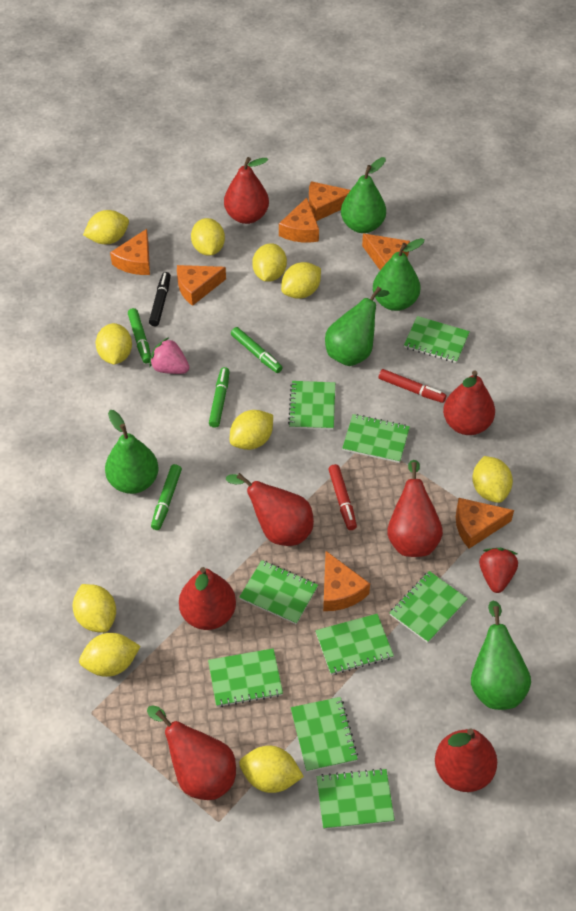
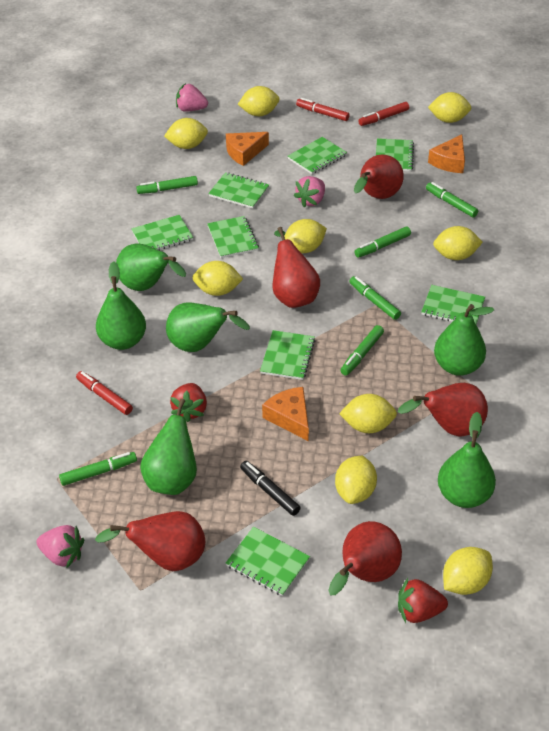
green marker: [128,308,151,363] [151,464,182,530] [209,367,230,428] [231,327,283,373] = 4 -> [59,452,137,486] [136,176,198,194] [340,325,384,376] [349,276,401,320] [354,227,411,257] [426,182,478,217] = 6
green notebook: [208,648,283,707] [239,560,318,625] [288,381,335,430] [291,697,358,772] [315,614,394,675] [317,768,395,829] [342,414,410,463] [389,571,468,643] [404,316,470,363] = 9 -> [131,215,193,251] [207,216,259,258] [208,172,269,209] [226,527,310,596] [260,330,315,380] [288,137,347,174] [376,138,414,172] [421,285,485,324] = 8
green pear: [105,410,159,494] [325,287,390,366] [341,157,386,233] [373,238,425,311] [471,601,531,710] = 5 -> [96,261,146,350] [116,243,186,291] [140,399,197,495] [166,303,250,352] [434,304,494,376] [438,412,496,508] = 6
orange cheese: [110,229,150,275] [177,265,226,306] [279,198,319,243] [309,181,350,221] [323,551,370,611] [362,234,410,270] [456,498,514,549] = 7 -> [226,132,269,166] [262,387,309,441] [428,134,465,173] = 3
pink strawberry: [149,337,189,374] = 1 -> [36,525,84,568] [176,84,208,112] [294,176,325,207] = 3
red marker: [328,464,357,530] [379,369,446,403] = 2 -> [76,371,133,415] [296,98,349,121] [358,102,409,126] = 3
red pear: [147,705,236,800] [179,567,236,630] [224,157,269,224] [226,473,314,546] [387,460,443,557] [435,729,497,792] [443,370,495,435] = 7 -> [95,511,205,571] [273,227,320,308] [328,521,402,595] [354,154,404,199] [398,383,488,436] = 5
red strawberry: [479,548,518,593] = 1 -> [170,383,207,422] [398,578,448,623] = 2
yellow lemon: [73,584,116,632] [79,633,140,677] [83,210,129,244] [96,323,132,365] [191,218,225,256] [230,410,273,450] [239,746,304,793] [252,243,287,282] [281,262,321,299] [472,456,513,503] = 10 -> [164,118,208,149] [192,261,243,296] [238,86,280,116] [284,219,327,253] [335,456,377,504] [339,394,397,433] [428,92,471,123] [433,226,483,260] [443,547,493,595] = 9

